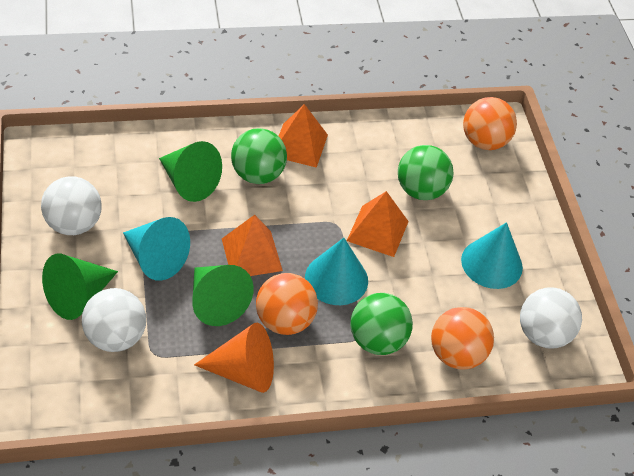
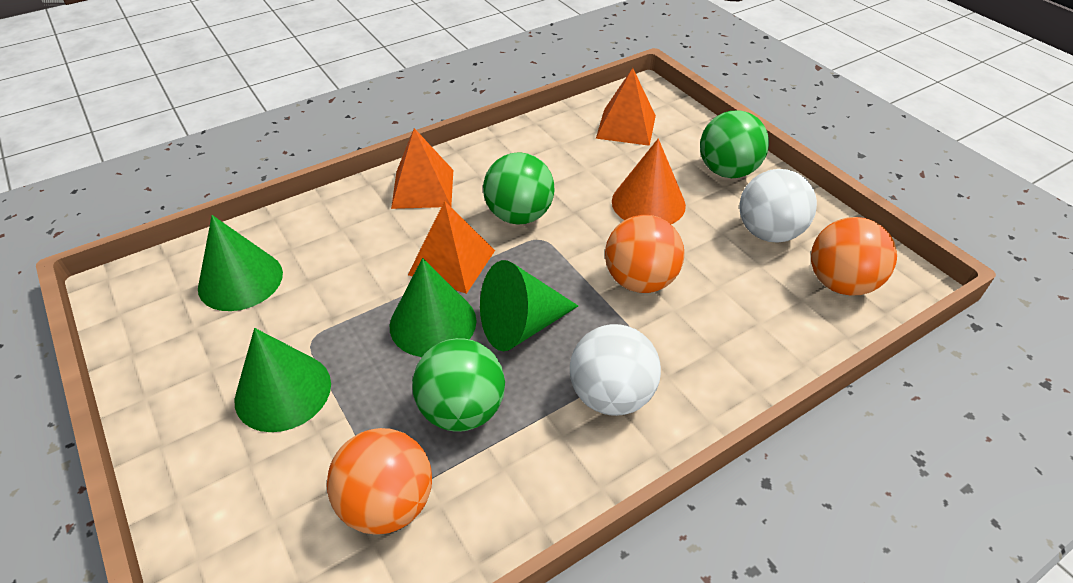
green cone: [42,254,118,320] [159,141,222,202] [192,265,254,326] = 3 -> [198,215,283,311] [234,328,331,432] [390,258,476,357] [480,260,578,351] = 4
turquoise cone: [123,217,190,281] [305,238,368,305] [461,222,523,289] = 3 -> none = 0
white ball: [41,176,102,235] [82,288,146,352] [520,287,582,348] = 3 -> [570,324,661,416] [739,169,817,242] = 2

